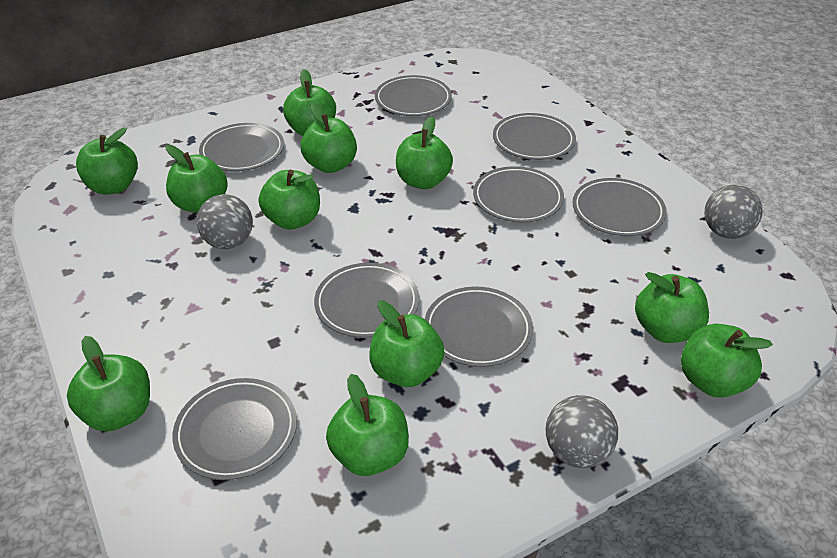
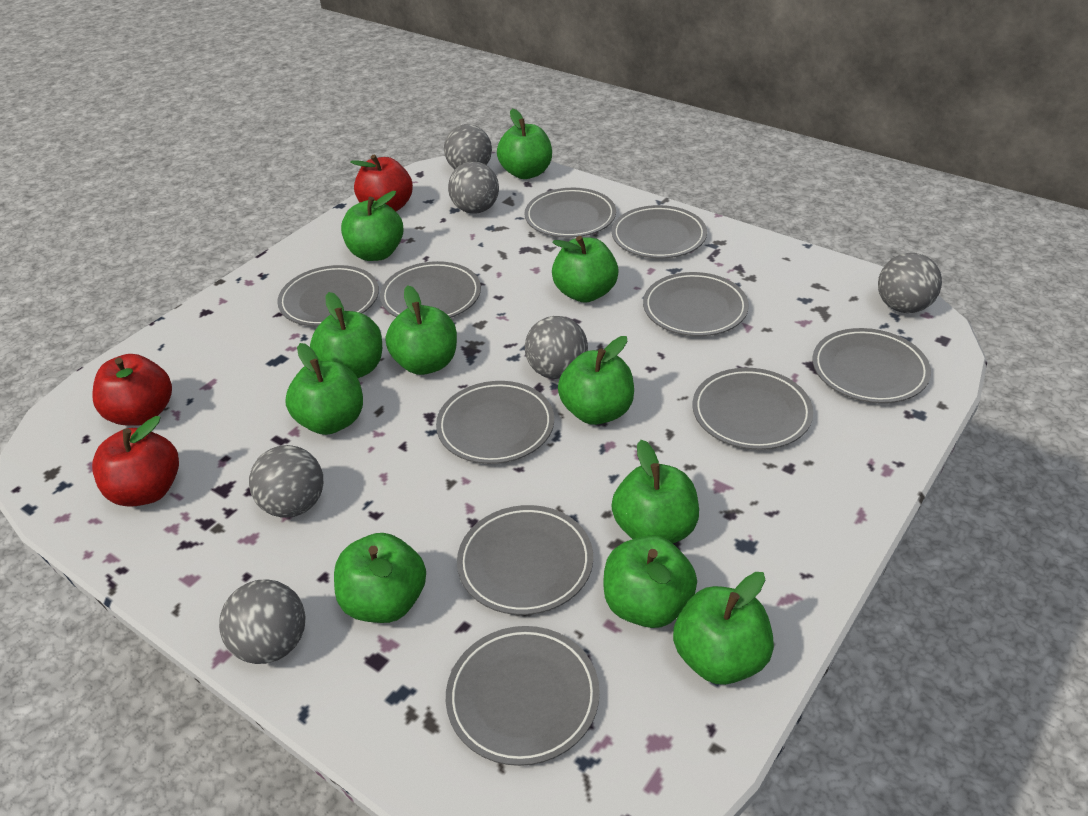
grey ball: [196,194,253,249] [546,395,618,468] [704,185,762,239] = 3 -> [219,579,305,664] [249,445,323,518] [444,124,492,169] [448,162,499,214] [525,316,588,379] [878,253,942,313] = 6
grey plate: [173,378,297,480] [199,123,284,171] [314,263,419,338] [375,75,452,116] [425,287,533,367] [473,166,564,223] [493,113,576,160] [572,178,666,236] = 8 -> [277,265,379,326] [380,261,481,318] [436,381,554,464] [446,626,600,766] [457,505,593,615] [525,188,616,238] [612,205,707,258] [643,272,749,336] [693,368,813,450] [812,328,931,403] = 10
red apple: none = 0 -> [92,354,172,426] [92,416,179,507] [350,154,413,211] = 3

